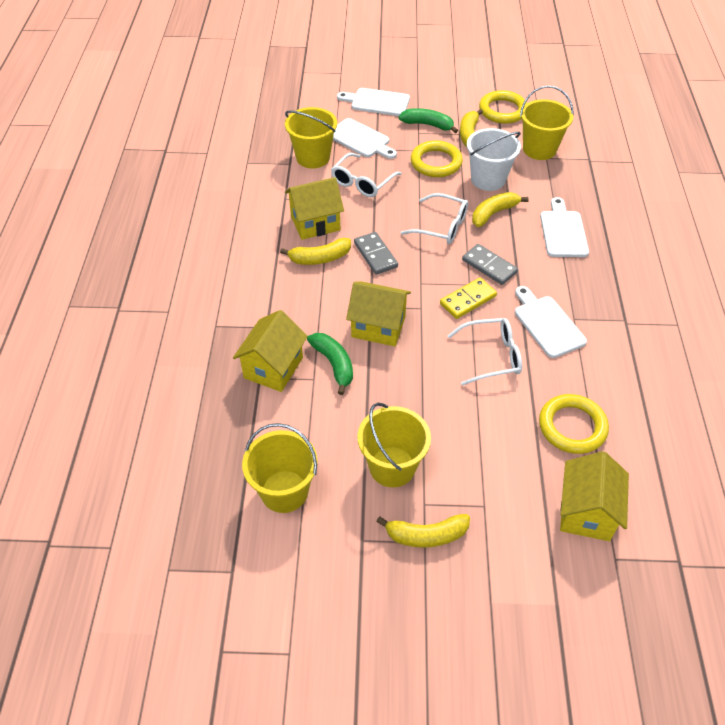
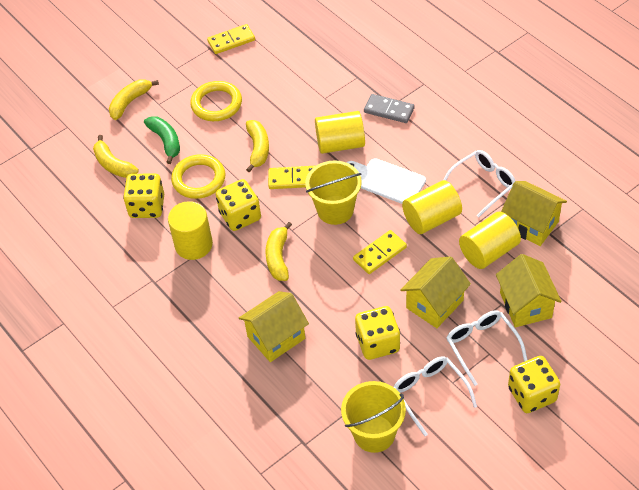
green banana: [307,333,353,395] [399,108,458,133] = 2 -> [144,117,180,164] = 1
grey domino: [354,232,398,275] [462,244,518,285] = 2 -> [364,94,415,123] = 1
white bucket: [467,128,521,191] = 1 -> none = 0
white cutting board: [333,118,397,159] [337,88,410,116] [515,286,587,358] [540,197,589,257] = 4 -> [346,158,426,204] = 1
yellow bucket: [242,423,318,513] [285,107,337,168] [358,403,431,487] [520,85,574,160] = 4 -> [305,160,362,225] [341,381,406,453] = 2
yellow cylinder: none = 0 -> [168,201,213,260] [315,111,365,154] [402,180,462,234] [459,212,521,269] = 4
yellow dice: none = 0 -> [123,173,164,218] [216,179,261,231] [355,306,400,360] [508,356,560,413] = 4
yellow domino: [440,278,497,319] = 1 -> [207,24,255,54] [268,166,315,189] [353,230,407,274] = 3
yellow ring: [411,140,463,177] [479,90,527,124] [539,394,609,454] = 3 -> [171,154,225,199] [190,81,242,121] = 2

